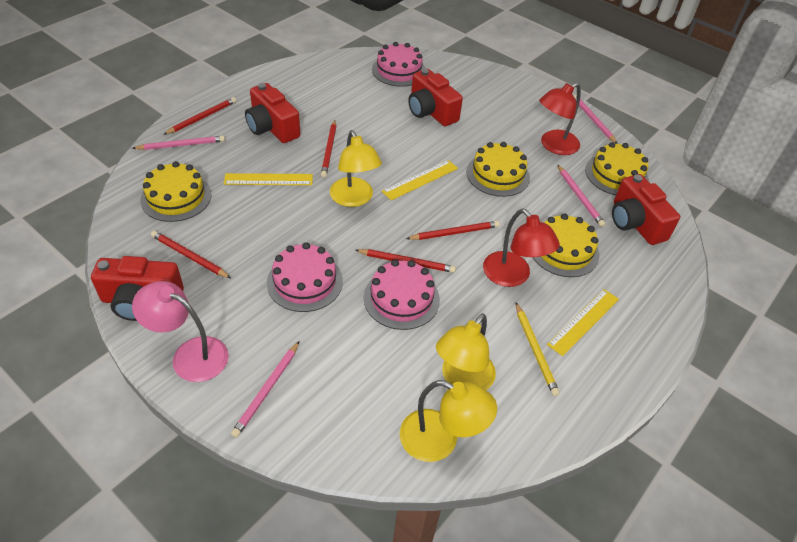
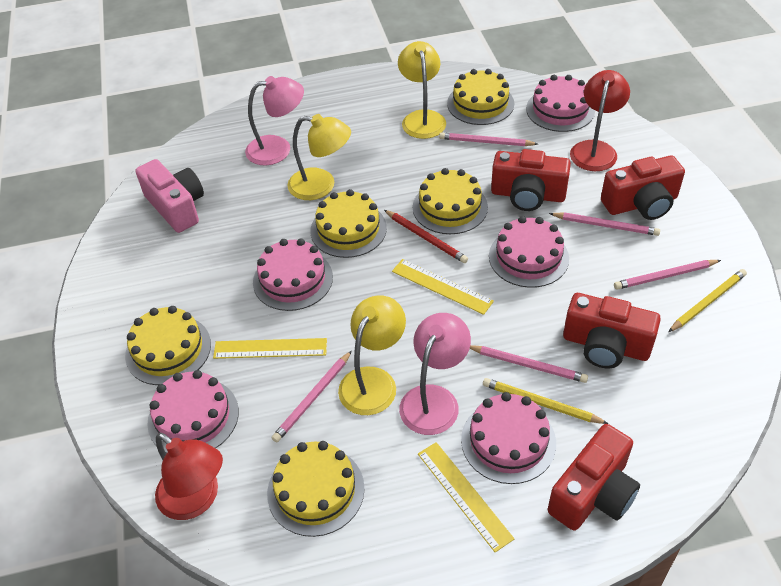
pink cake: [267,242,343,312] [364,259,440,330] [372,42,426,87] = 3 -> [147,370,239,453] [253,239,333,311] [461,392,556,484] [489,216,569,288] [526,75,595,132] = 5
pink camera: none = 0 -> [135,159,204,233] = 1
pink lamp: [132,281,229,382] = 1 -> [245,76,304,166] [399,313,471,435] = 2
pink pencil: [132,136,225,150] [231,341,300,438] [558,165,605,227] [573,94,618,144] = 4 -> [272,351,352,443] [439,132,538,146] [470,345,588,383] [549,212,660,236] [614,260,721,290] = 5
red pencil: [151,231,231,278] [163,97,236,135] [321,120,336,177] [356,249,456,273] [406,221,500,240] = 5 -> [384,210,468,263] = 1
yellow cake: [140,161,211,222] [466,142,530,197] [532,213,599,277] [585,142,649,195] = 4 -> [125,306,211,385] [267,441,364,537] [310,189,387,258] [413,168,488,234] [447,69,514,125] = 5
yellow pencil: [516,303,560,396] = 1 -> [483,378,609,424] [668,269,747,332] = 2

